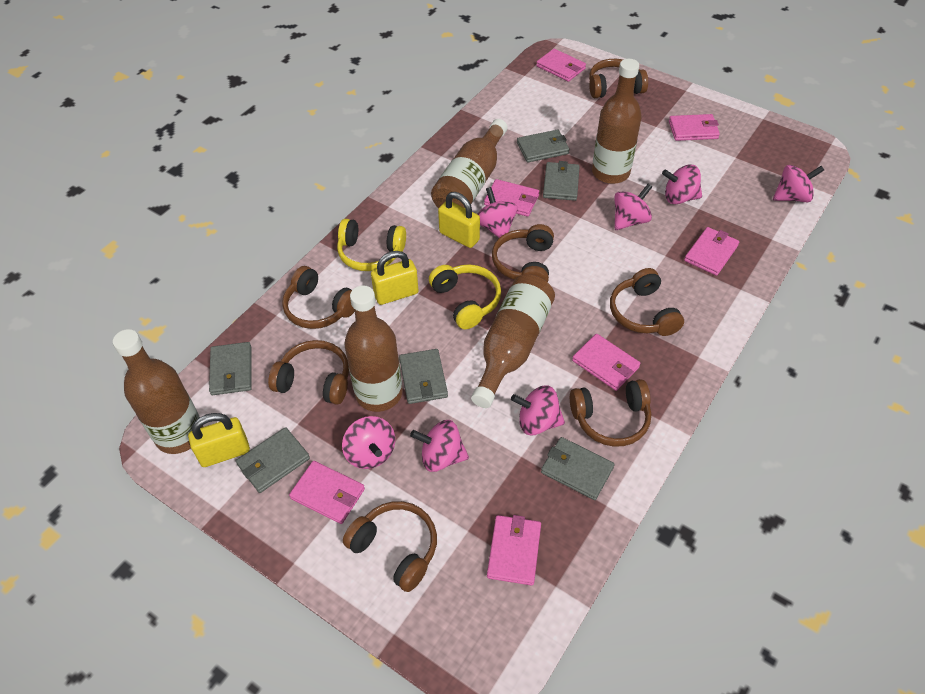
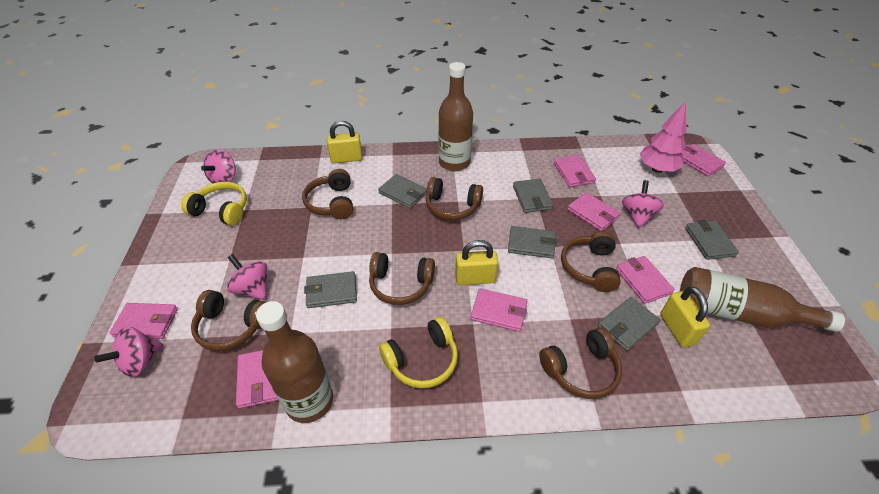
brown bottle: [113,329,203,454] [344,285,402,412] [431,119,508,209] [471,274,555,408] [592,59,642,184] = 5 -> [256,301,333,423] [438,62,473,171] [680,267,845,332] = 3
brown headphones: [268,340,349,405] [282,266,354,329] [343,501,437,592] [492,224,554,282] [570,379,651,447] [589,59,648,98] [610,268,684,336] = 7 -> [191,290,266,351] [302,169,353,219] [369,252,435,305] [426,177,483,220] [539,327,622,399] [561,231,621,292] = 6
pink spinning top: [342,416,395,469] [410,420,469,472] [478,187,518,238] [511,385,565,435] [614,184,652,230] [662,164,702,204] [773,165,824,202] = 7 -> [94,327,163,377] [201,149,236,183] [227,254,267,300] [622,180,664,228] = 4
pink tree: none = 0 -> [639,101,686,173] = 1

